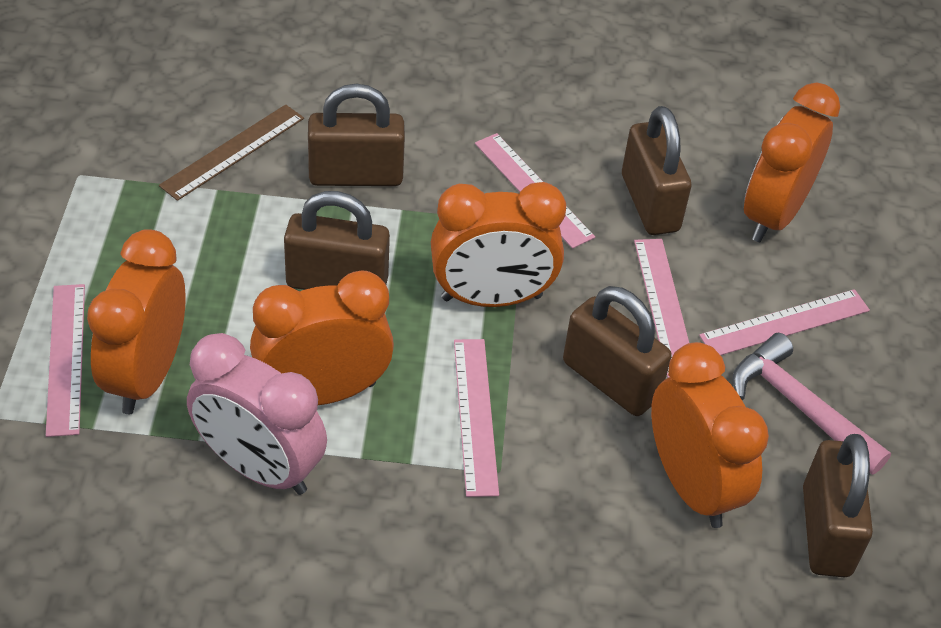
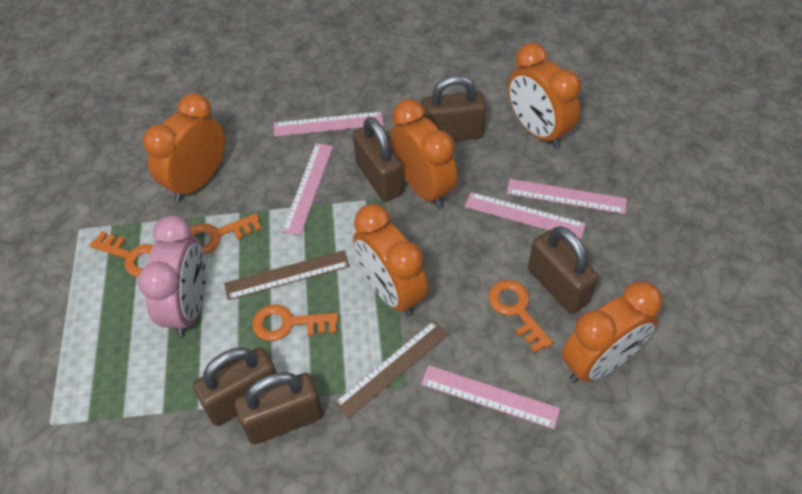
brown ruler: [159,104,304,201] = 1 -> [224,250,350,300] [334,320,449,419] = 2
orange key: none = 0 -> [90,231,154,277] [190,213,262,255] [252,304,338,341] [488,280,553,353] = 4
pink hammer: [733,333,891,475] = 1 -> none = 0

